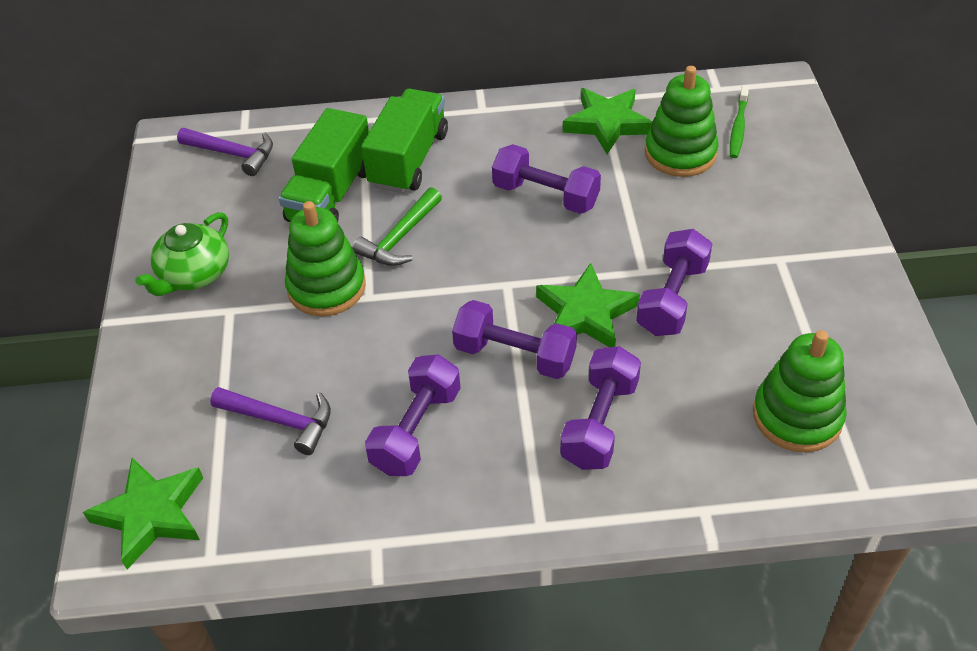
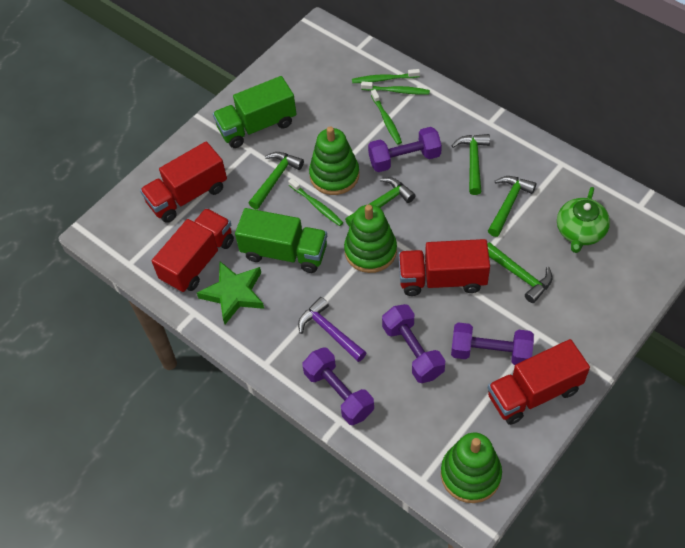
green hammer: [353,187,442,266] = 1 -> [249,152,304,209] [345,177,416,227] [451,134,490,195] [487,242,552,303] [488,176,536,237] = 5
green star: [83,458,203,569] [536,263,640,347] [563,88,652,154] = 3 -> [197,262,264,324] = 1
green toothbrush: [730,85,749,158] = 1 -> [288,178,344,226] [352,69,420,83] [361,81,430,95] [371,89,402,145] = 4
purple dumbbell: [365,354,461,476] [452,300,577,379] [492,144,601,214] [560,346,641,470] [636,229,712,336] = 5 -> [302,347,374,425] [368,127,442,172] [382,304,445,383] [451,322,534,365] = 4
purple hammer: [177,128,273,176] [210,387,331,455] = 2 -> [298,297,367,362] = 1
red truck: none = 0 -> [140,142,227,223] [152,208,234,292] [398,239,490,296] [488,339,590,425] = 4

